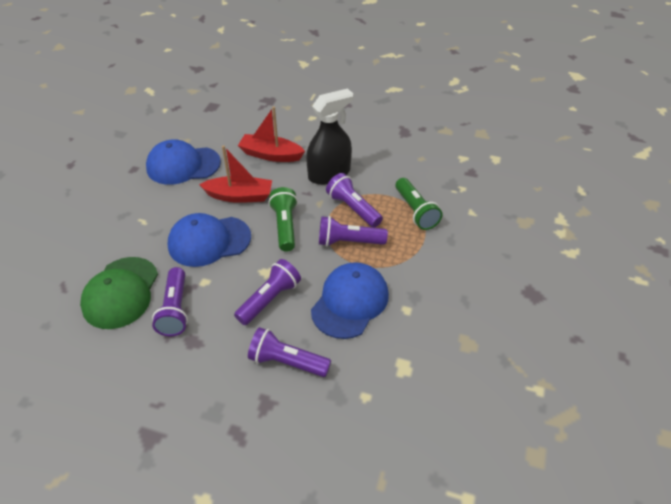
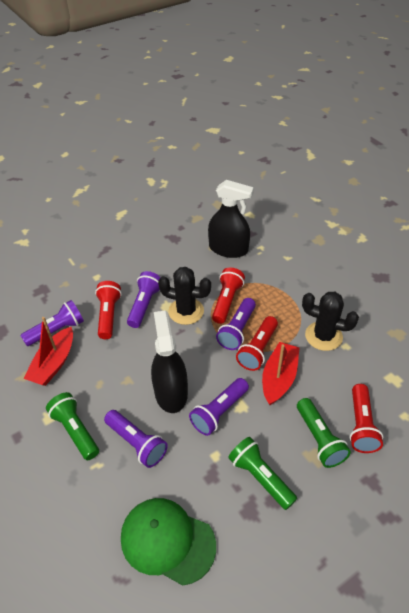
black cactus: none = 0 -> [158,267,211,325] [302,292,359,351] = 2
black spray bottle: [306,88,353,185] = 1 -> [151,311,188,413] [208,180,254,258] = 2
blue cap: [146,139,221,185] [167,213,251,267] [311,262,389,339] = 3 -> none = 0
green flashlight: [269,187,298,252] [396,178,442,230] = 2 -> [46,392,99,460] [228,437,297,510] [297,398,351,468] = 3
red flashlight: none = 0 -> [95,281,122,339] [212,267,245,324] [236,316,278,371] [350,384,383,453] = 4

